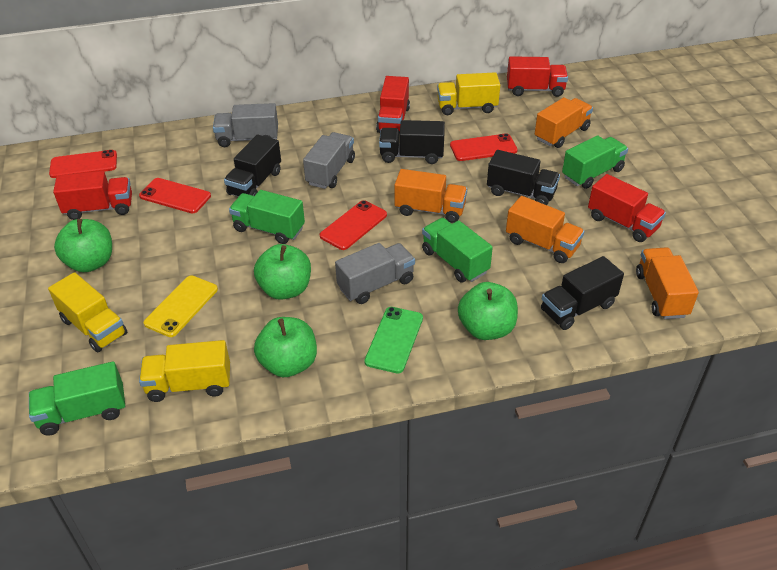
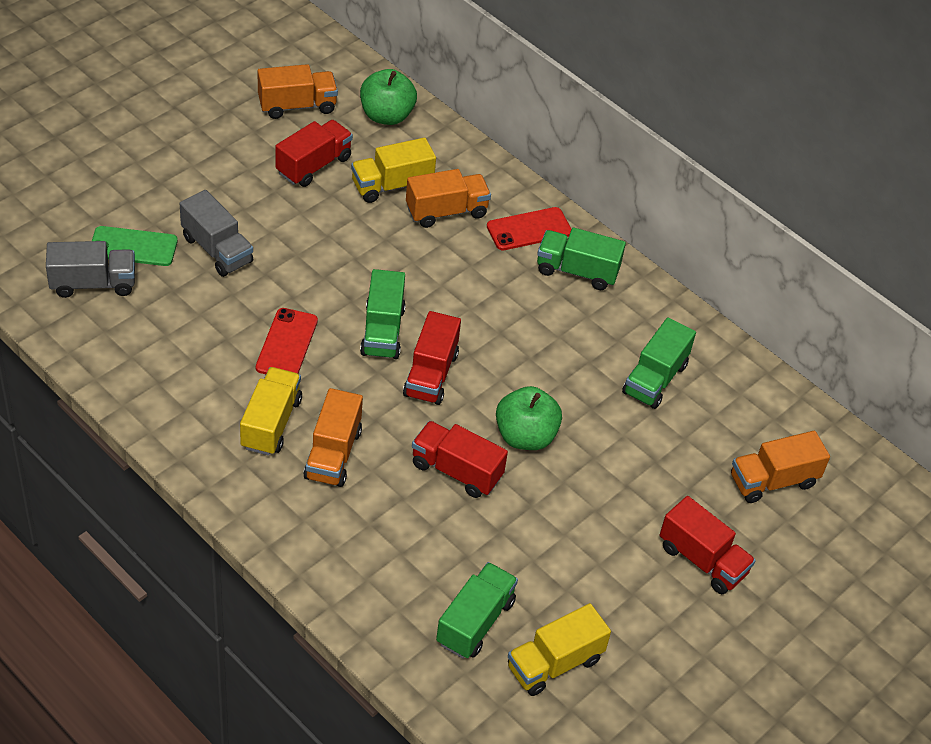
black truck: [224,135,281,197] [379,120,445,164] [487,150,560,205] [541,256,624,330] = 4 -> none = 0
green apple: [54,219,112,272] [254,244,311,300] [254,317,317,377] [458,282,518,340] = 4 -> [360,69,417,125] [496,386,562,450] = 2
grey truck: [213,103,278,147] [303,132,355,189] [335,243,415,304] = 3 -> [46,241,135,298] [180,190,253,277] = 2
red phone: [49,150,117,178] [139,178,211,214] [320,200,387,250] [450,133,518,161] = 4 -> [256,308,318,374] [487,207,571,250] = 2
yellow phone: [144,276,218,337] = 1 -> none = 0

